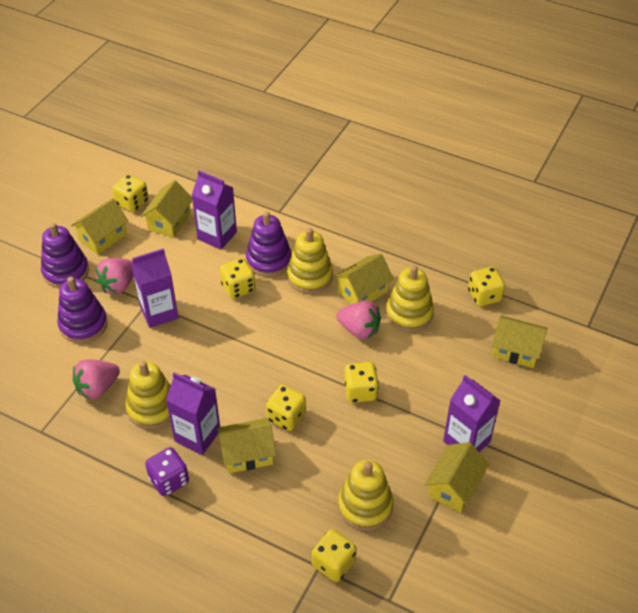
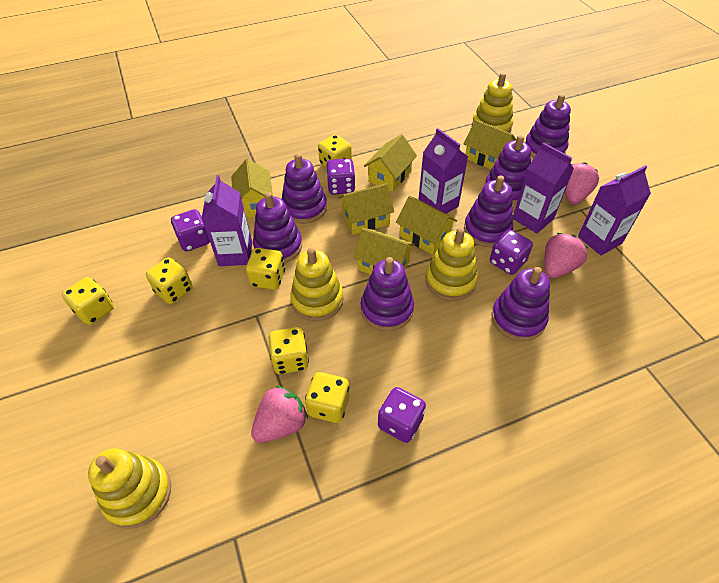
purple dice: [145,447,189,496] = 1 -> [171,209,210,251] [326,159,356,195] [378,387,426,443] [490,230,533,275] = 4
purple stacking toy: [41,223,89,288] [57,277,108,343] [246,211,292,277] = 3 -> [253,192,302,263] [282,153,327,224] [361,257,414,331] [464,176,513,247] [485,135,531,205] [491,267,550,341] [525,94,571,158] = 7

